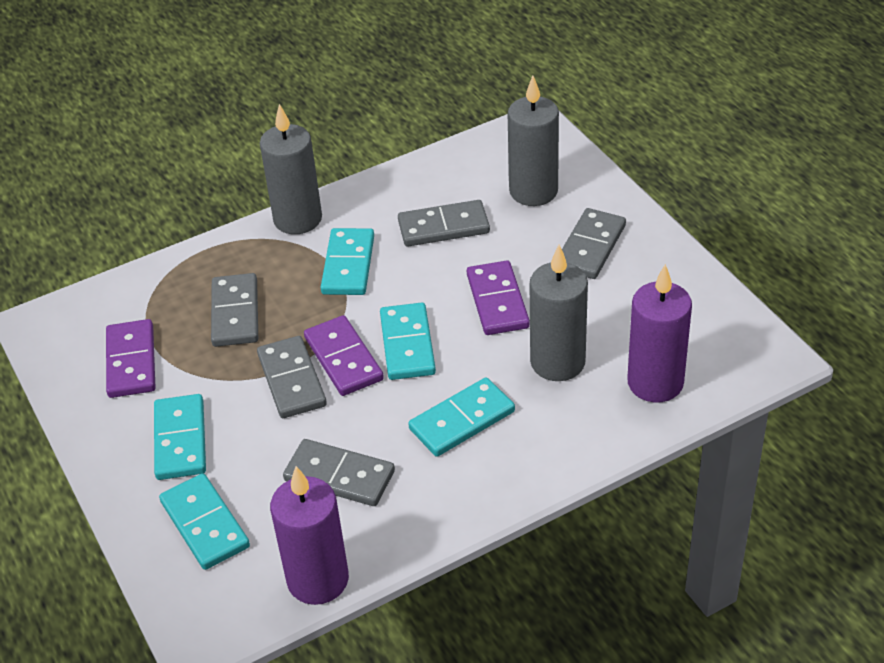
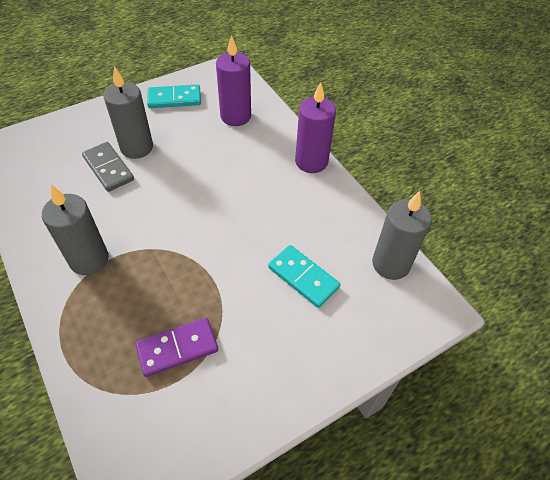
grey domino: [211,273,258,347] [257,336,327,418] [283,439,395,506] [398,200,490,247] [562,208,626,279] = 5 -> [82,142,134,192] = 1
purple domino: [106,319,155,398] [304,315,384,396] [467,260,530,335] = 3 -> [135,318,218,377] = 1
turquoise domino: [154,394,206,480] [159,473,250,570] [321,228,374,295] [380,303,436,380] [408,378,515,457] = 5 -> [147,84,201,108] [268,245,341,308] = 2

